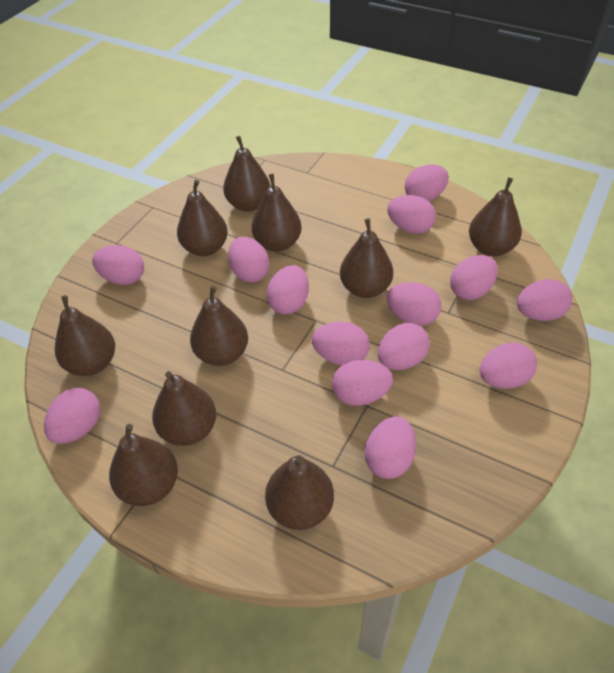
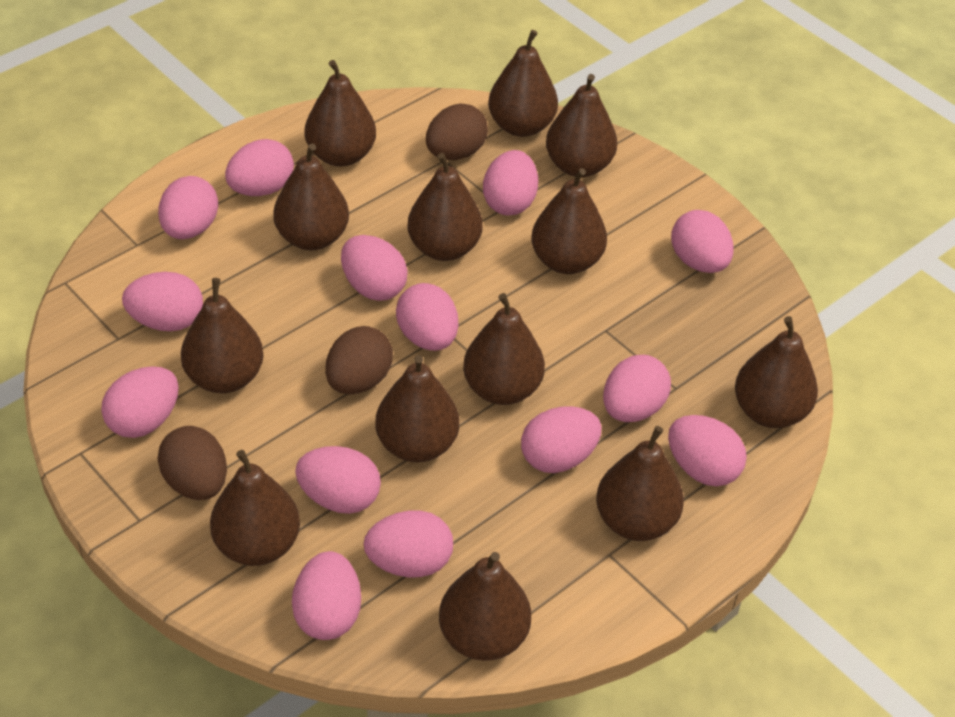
brown egg: none = 0 -> [157,426,227,500] [325,326,393,394] [426,104,488,160] = 3
brown pear: [55,295,115,376] [109,424,178,506] [152,371,216,446] [177,180,228,256] [190,286,248,366] [223,136,270,212] [251,174,302,252] [265,455,334,530] [340,218,393,298] [469,177,522,256] = 10 -> [181,278,264,393] [210,450,300,566] [273,144,349,250] [305,60,376,167] [375,355,459,462] [407,153,483,261] [439,552,531,661] [463,293,545,405] [488,30,558,137] [531,168,607,274] [546,74,617,177] [596,426,684,541] [735,316,818,428] = 13

